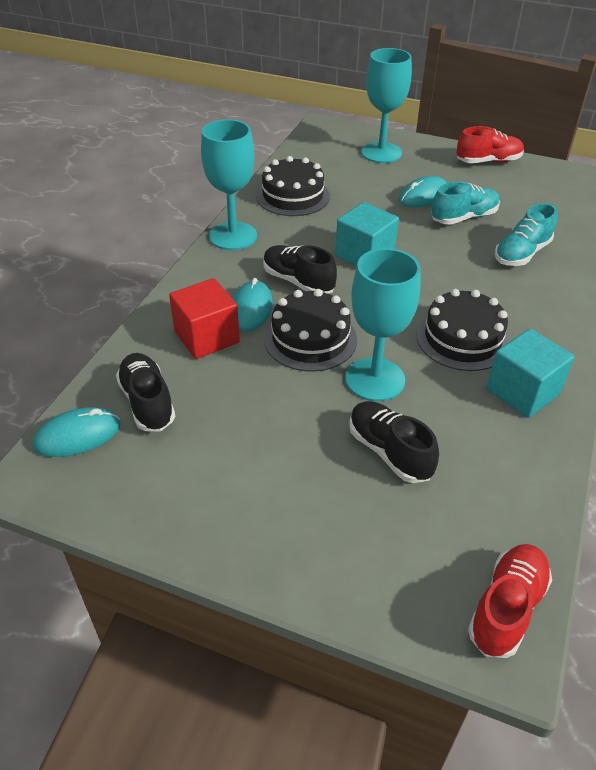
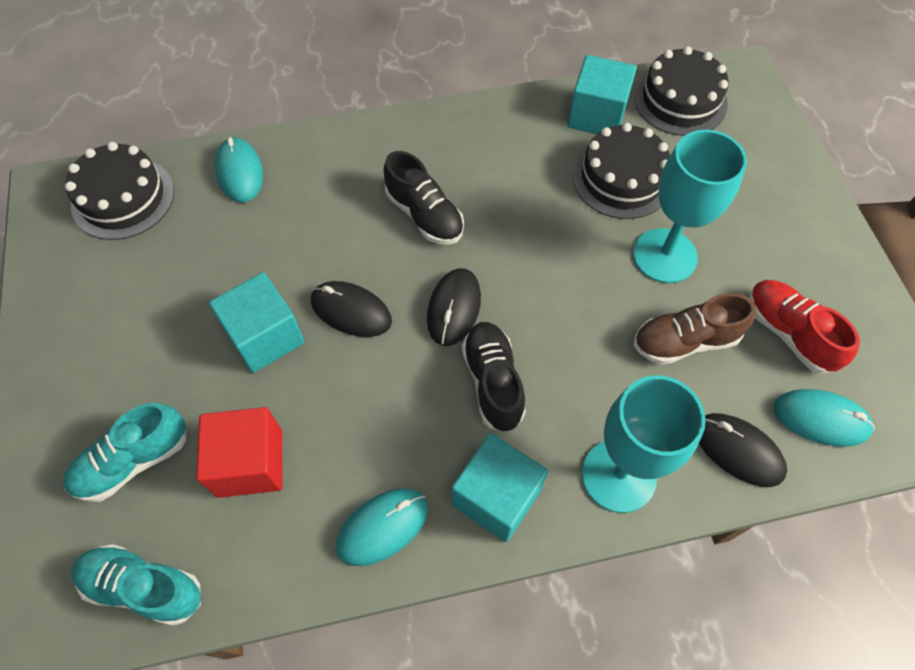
black mouse: none = 0 -> [311,281,392,337] [427,268,481,346] [699,413,788,487] = 3
black shoe: [116,353,175,431] [263,245,337,294] [349,401,439,483] = 3 -> [383,151,464,245] [462,322,526,432] = 2
brown shoe: none = 0 -> [633,293,756,365] = 1
red shoe: [457,126,524,163] [468,544,552,658] = 2 -> [749,280,860,374] = 1
turquoise cube: [335,202,399,267] [486,329,574,418] = 2 -> [209,272,305,373] [452,433,548,542] [567,55,637,134] = 3
turquoise goblet: [201,119,257,250] [345,248,420,401] [361,48,412,163] = 3 -> [582,375,706,513] [633,130,747,283] = 2

